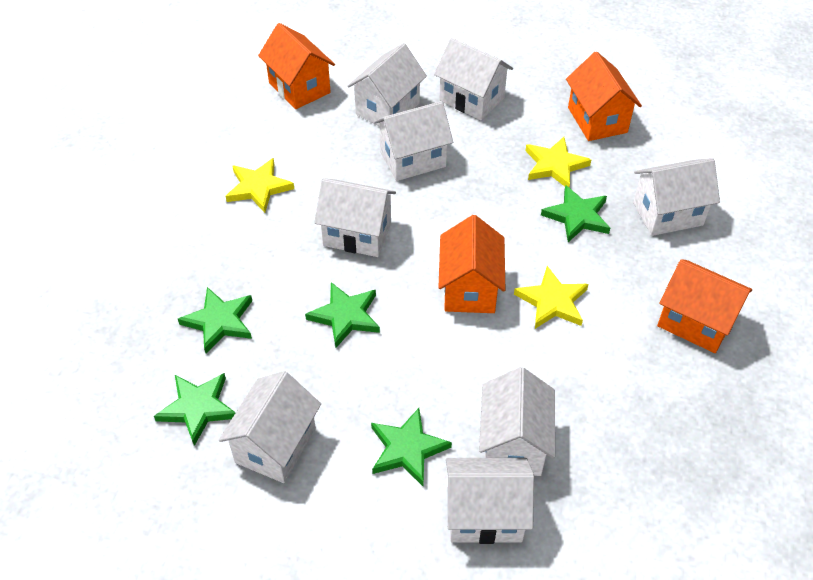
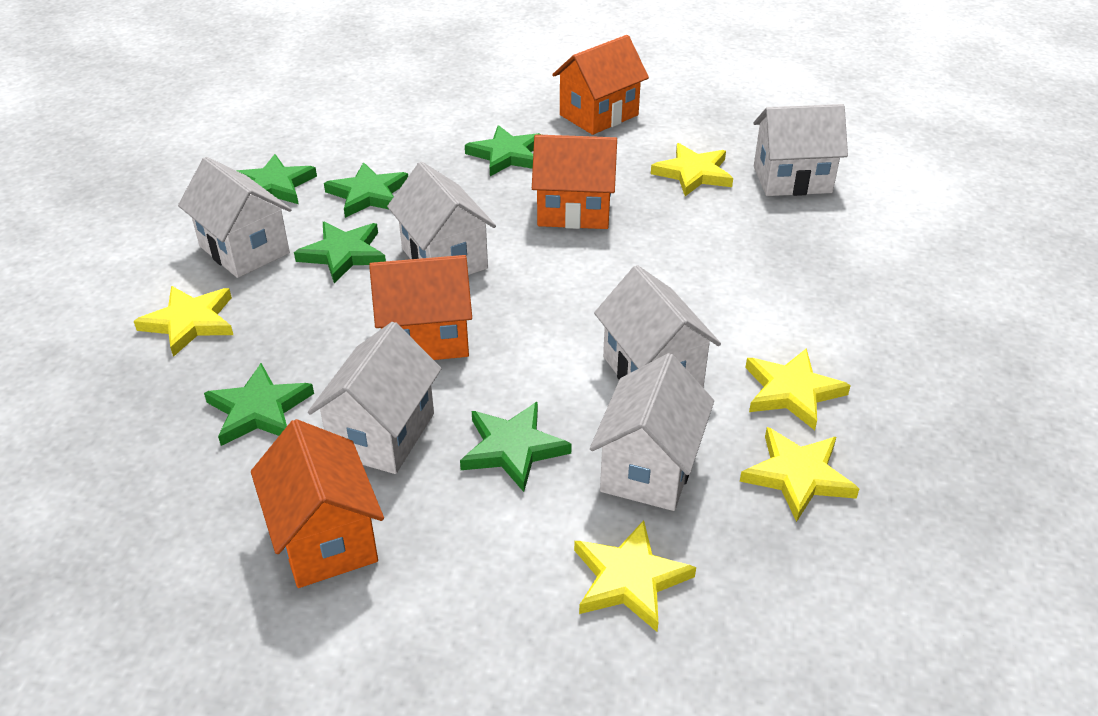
green star: [154,373,236,446] [178,287,252,353] [305,282,380,348] [371,408,452,486] [541,185,610,242] = 5 -> [204,363,314,446] [236,154,317,204] [294,222,386,284] [324,162,408,218] [460,402,572,492] [465,125,542,176] = 6
white house: [219,371,321,483] [314,178,396,257] [347,43,427,126] [374,101,453,181] [434,38,513,121] [446,458,534,544] [479,367,555,476] [633,158,720,236] = 8 -> [178,157,292,278] [308,322,442,474] [387,162,496,275] [590,353,714,511] [594,265,721,387] [753,104,848,196] = 6
yellow star: [225,158,294,213] [514,266,589,329] [525,137,591,187] = 3 -> [134,286,233,357] [574,520,696,632] [651,143,733,196] [740,427,859,522] [745,348,851,430] = 5

